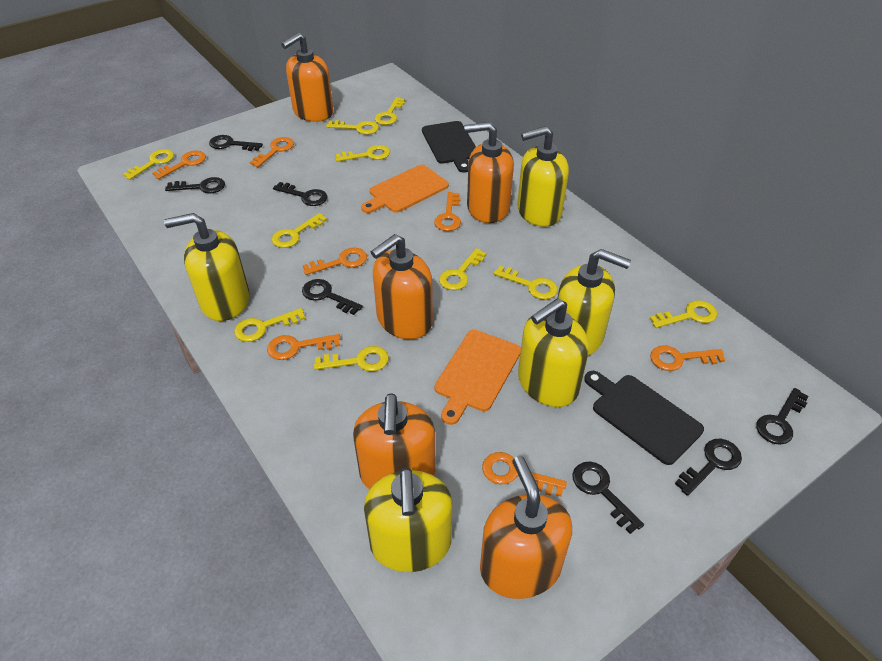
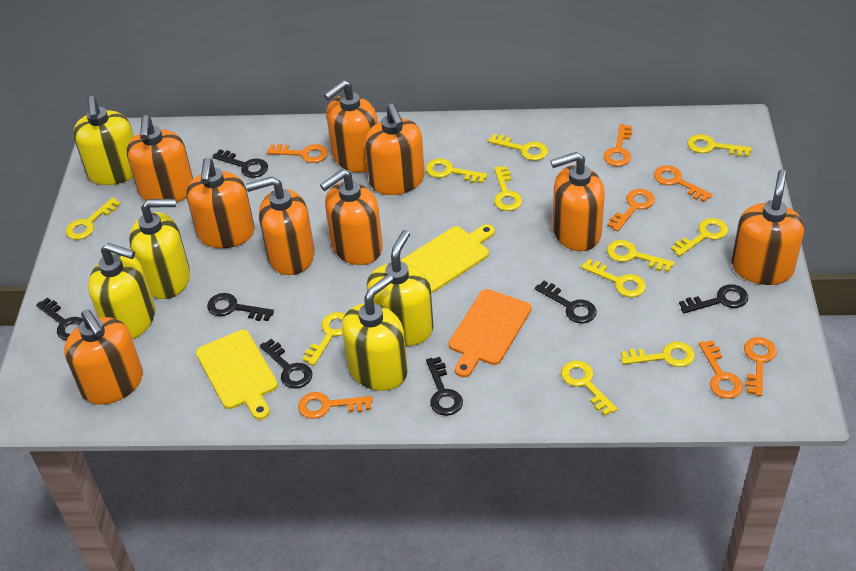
black cutting board: [422,121,476,173] [584,371,704,465] = 2 -> none = 0
orange cutting board: [361,165,449,213] [434,330,521,425] = 2 -> [449,289,531,377] = 1
orange soap dispenser: [281,32,333,122] [353,393,436,489] [371,234,433,339] [464,122,514,223] [480,456,572,599] = 5 -> [64,309,143,404] [127,115,193,202] [186,158,254,248] [246,177,314,275] [320,169,383,265] [324,80,378,173] [365,104,425,195] [551,152,605,251] [732,169,804,285] = 9
yellow cutting board: none = 0 -> [196,330,278,420] [400,224,495,293] = 2
yellow key: [123,149,174,180] [234,308,305,342] [272,213,327,248] [314,346,389,372] [326,120,379,135] [335,145,390,162] [375,97,405,125] [439,248,486,290] [494,266,558,300] [650,300,717,328] = 10 -> [66,197,121,240] [302,312,345,366] [426,158,488,183] [488,134,548,161] [494,166,522,211] [561,360,618,416] [581,259,646,297] [607,240,674,272] [621,342,695,367] [671,218,728,257] [687,134,752,157] = 11

